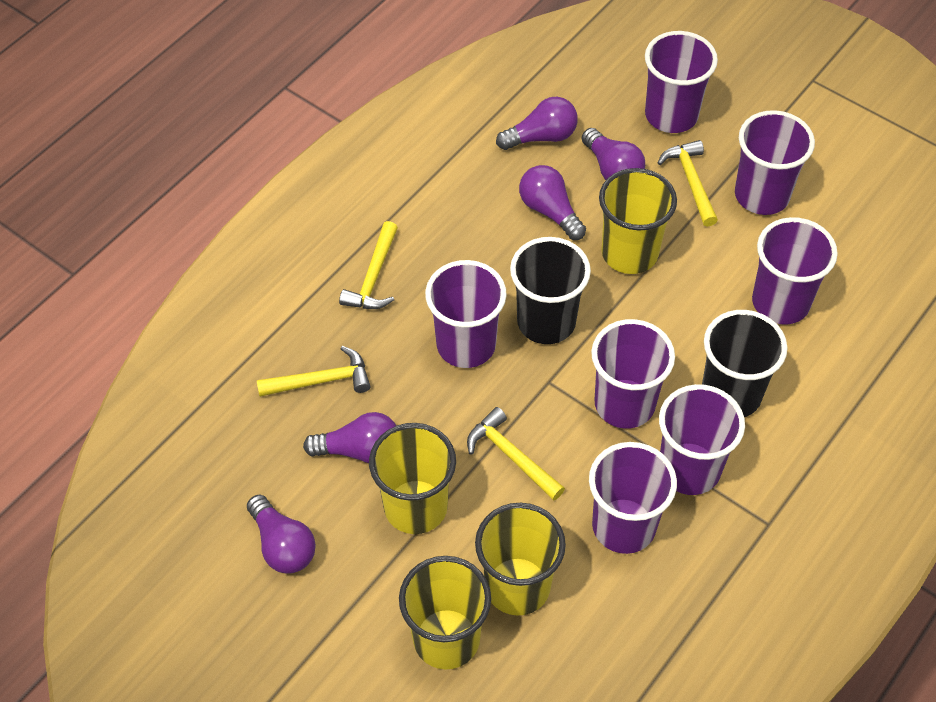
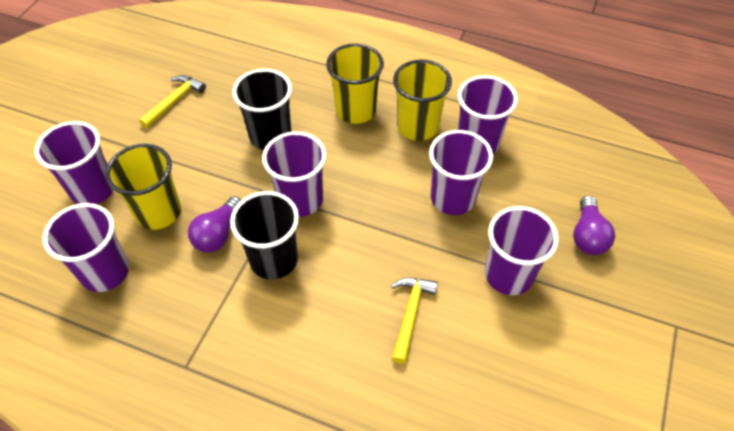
purple cup: [425,260,507,368] [589,442,677,554] [591,319,675,429] [645,31,718,133] [659,384,745,495] [735,110,815,215] [752,217,838,325] = 7 -> [35,121,113,204] [43,203,129,292] [262,131,326,217] [429,130,493,215] [458,75,518,154] [485,206,559,295] = 6
purple light bulb: [247,495,316,574] [303,412,396,463] [496,97,578,150] [519,165,586,240] [582,128,645,180] = 5 -> [188,196,241,252] [573,196,615,255] = 2
yellow cup: [369,423,456,534] [399,556,491,669] [475,503,566,616] [599,168,677,274] = 4 -> [105,144,181,230] [326,43,384,124] [393,60,452,141] = 3
yellow hammer: [257,346,370,397] [339,221,398,309] [467,407,565,501] [658,140,718,227] = 4 -> [139,75,206,128] [391,278,438,364] = 2

